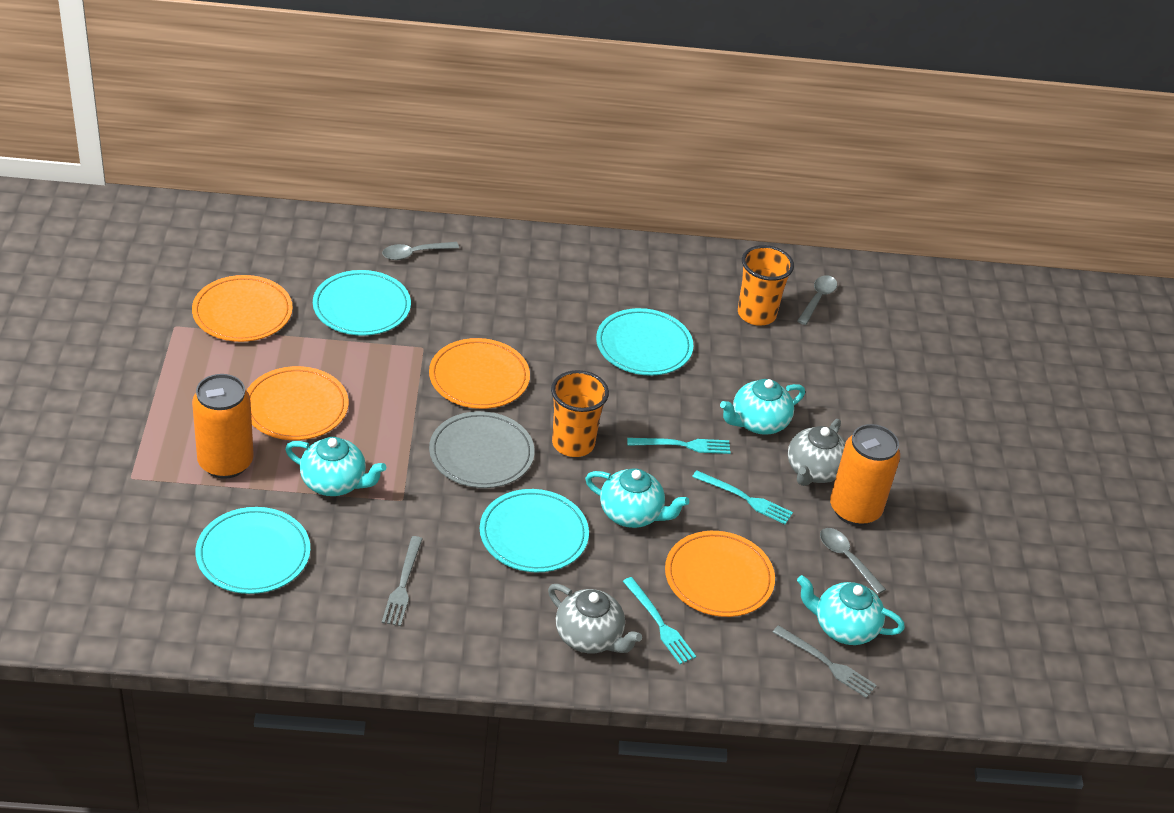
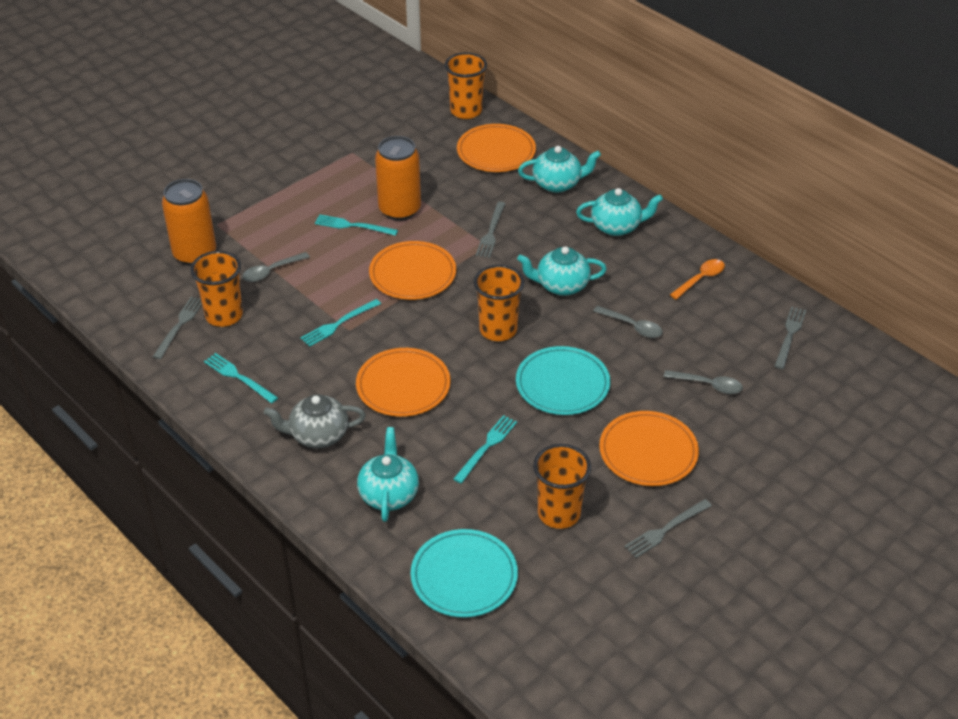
grey fork: [382,536,422,626] [773,625,877,698] = 2 -> [153,297,202,359] [476,202,506,258] [624,499,712,558] [774,306,806,369] = 4
grey plate: [429,411,535,488] = 1 -> none = 0
grey teapot: [548,584,642,653] [788,419,846,486] = 2 -> [264,394,366,448] = 1
orange cup: [551,370,609,457] [738,245,794,326] = 2 -> [190,251,243,327] [445,52,487,119] [474,265,524,341] [533,444,591,529] = 4
orange spoon: none = 0 -> [670,259,725,300] = 1
turquoise fork: [623,577,696,664] [627,438,731,454] [692,470,793,524] = 3 -> [204,353,278,403] [301,299,381,347] [315,214,398,236] [453,415,517,483] = 4
turquoise plate: [196,507,310,594] [313,270,411,336] [480,489,589,572] [596,308,693,376] = 4 -> [411,529,518,617] [516,346,610,415] = 2

